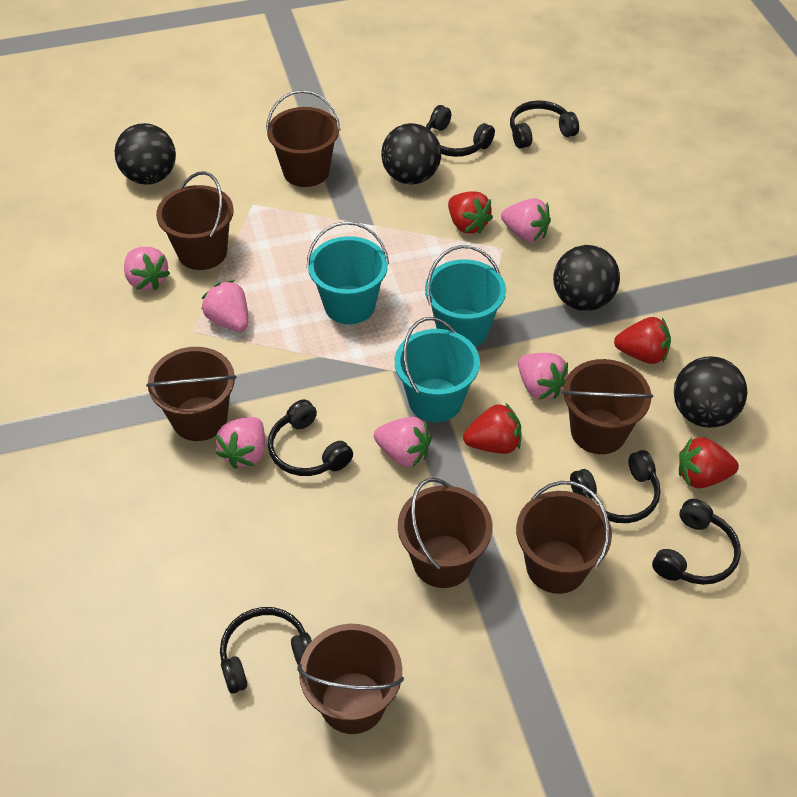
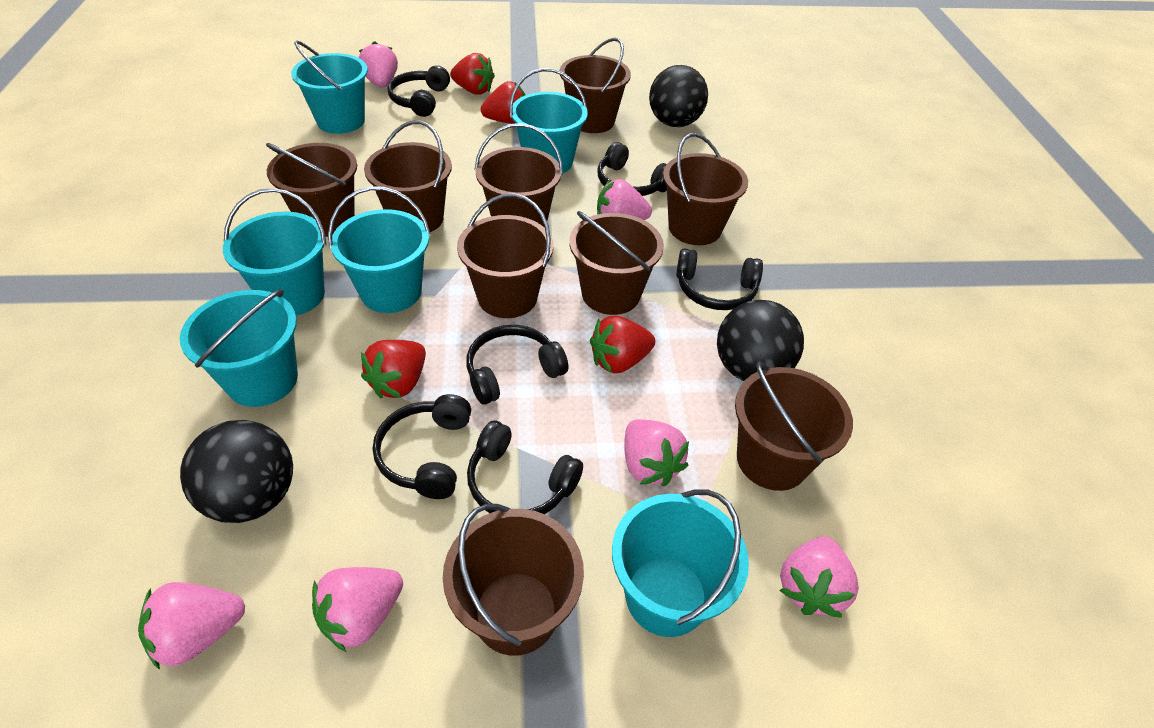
black ball: [115,123,176,184] [381,123,441,185] [553,245,620,311] [674,356,747,428] = 4 -> [180,420,293,523] [649,65,708,127] [717,300,804,381] = 3
brown bucket: [146,347,237,441] [156,171,234,270] [266,90,340,187] [297,624,404,734] [398,478,492,588] [516,481,612,594] [562,359,653,454] = 7 -> [266,143,357,237] [364,120,452,232] [443,504,584,656] [457,193,553,318] [474,123,563,228] [560,38,631,133] [569,211,664,315] [663,133,748,245] [735,361,853,491] = 9
turquoise bucket: [307,221,389,324] [395,317,480,422] [425,245,506,347] = 3 -> [180,289,298,407] [223,188,326,316] [291,41,368,134] [328,187,431,313] [509,68,588,173] [612,489,749,637] = 6

